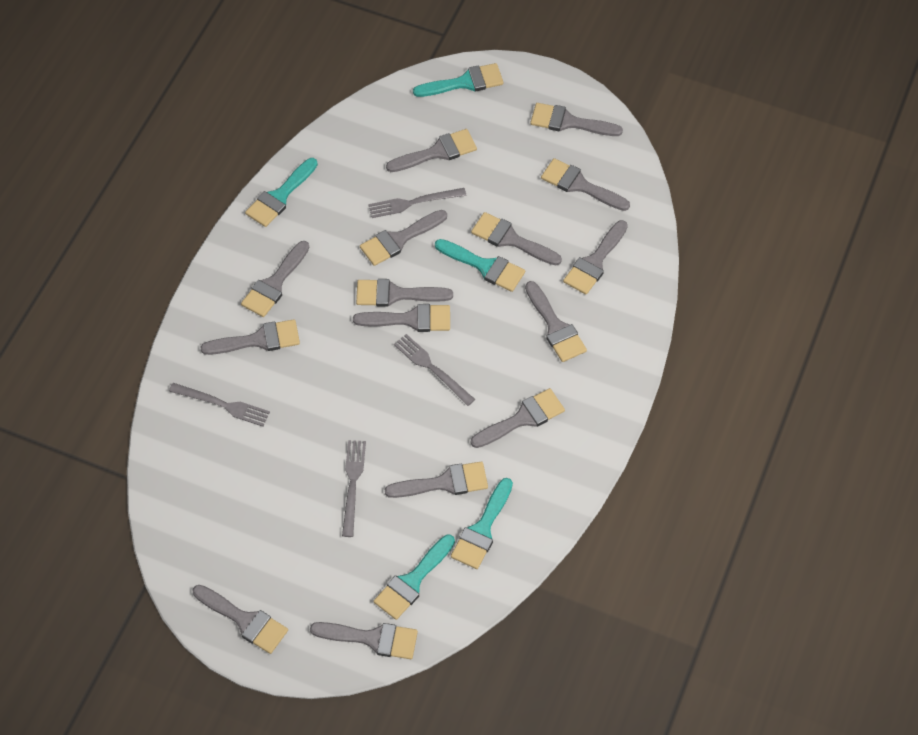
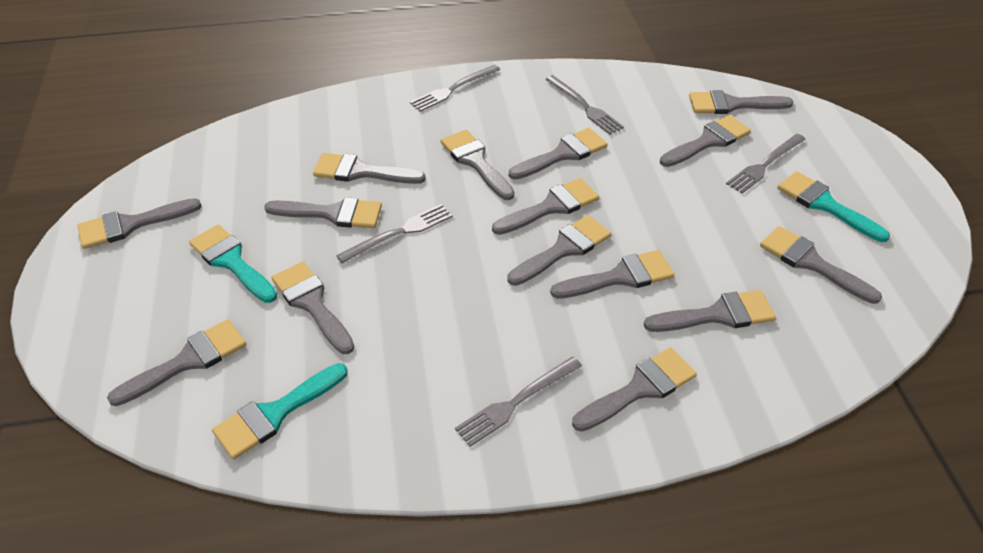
grey fork: [169,383,270,427] [342,440,366,537] [368,188,466,218] [394,334,475,406] = 4 -> [336,204,453,263] [410,65,500,112] [455,356,582,447] [545,75,624,135] [726,134,806,194] = 5
turquoise brush: [245,158,318,227] [374,535,455,620] [413,63,503,97] [435,239,525,292] [451,478,513,569] = 5 -> [189,224,277,303] [212,363,348,459] [777,171,890,242] = 3

